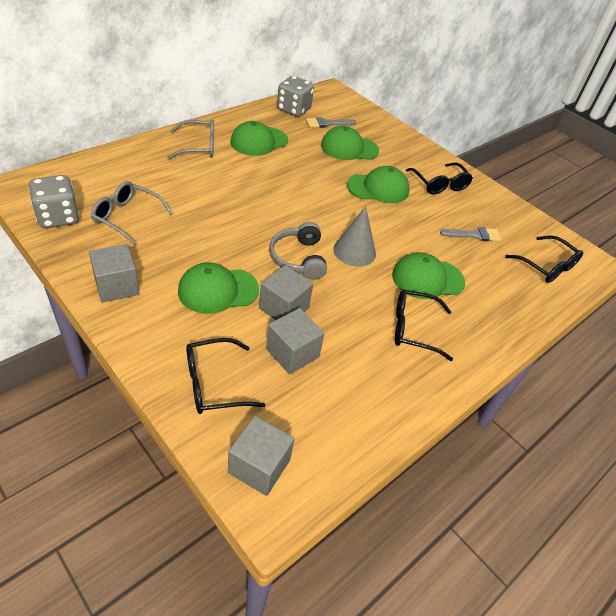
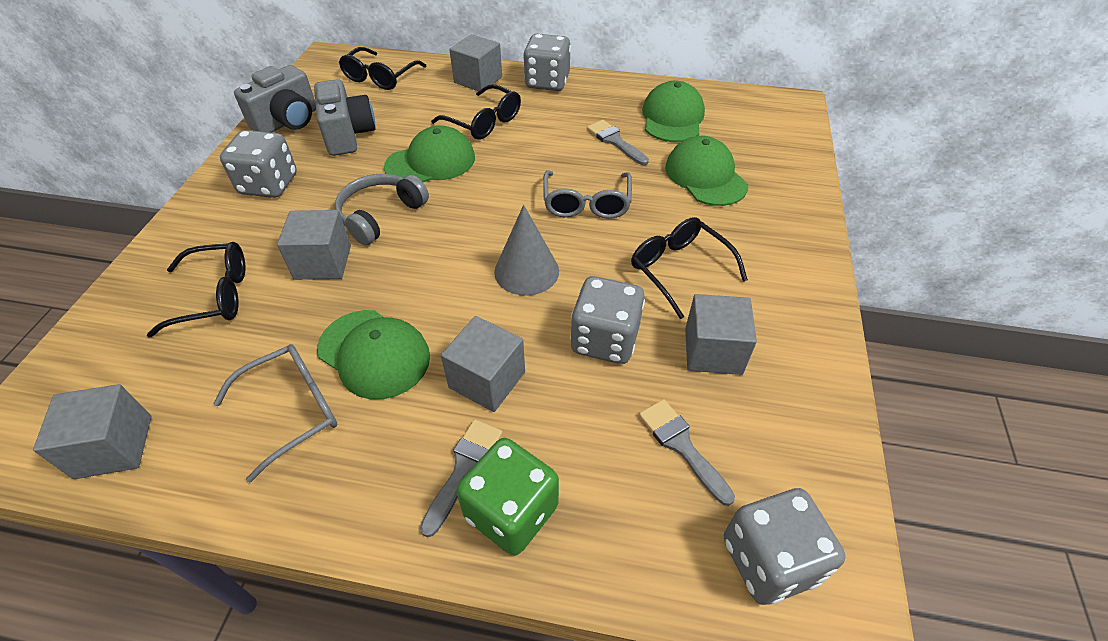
green cap: [178,262,259,314] [230,121,288,156] [321,126,379,160] [347,166,410,203] [392,252,465,299] = 5 -> [317,310,430,399] [384,125,475,182] [642,81,705,142] [665,136,748,206] = 4
green dice: none = 0 -> [456,438,559,555] = 1
grey brush: [306,117,356,128] [440,227,502,241] = 2 -> [420,419,503,537] [587,120,649,165] [639,399,735,506] = 3
grey camera: none = 0 -> [234,65,316,133] [314,79,376,156] = 2
grey cube: [89,244,140,303] [228,416,295,496] [259,265,313,320] [266,308,325,375] = 4 -> [33,384,151,479] [277,210,351,280] [441,316,525,412] [449,34,502,91] [685,294,757,375] = 5
grey dice: [29,175,79,228] [277,76,314,117] = 2 -> [220,130,297,198] [523,34,571,91] [570,276,645,364] [724,488,846,605] = 4

